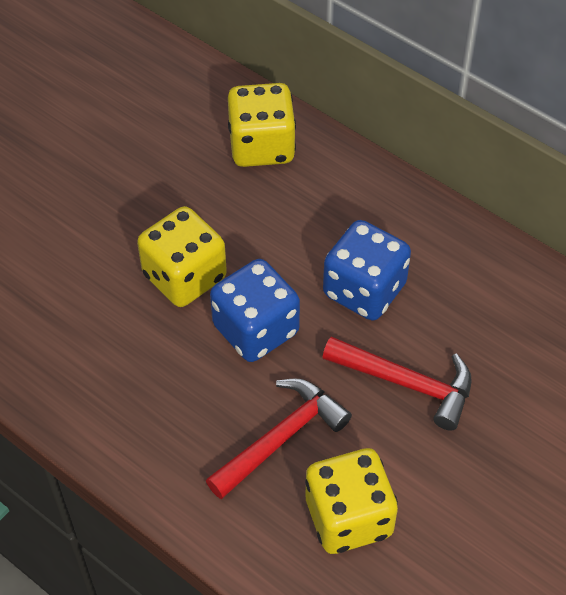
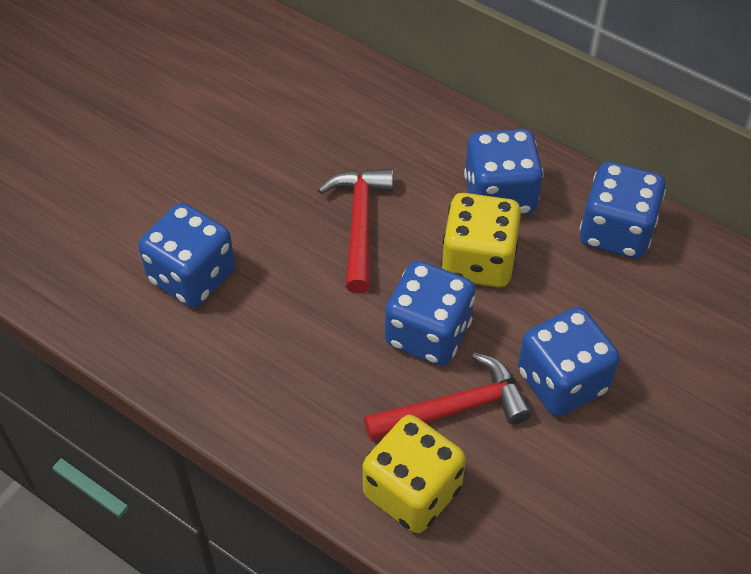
blue dice: [210,259,300,362] [323,220,411,321] = 2 -> [138,203,235,307] [385,261,475,366] [464,129,544,215] [518,307,620,417] [579,161,666,259] = 5
yellow dice: [137,206,227,307] [228,83,296,167] [305,448,398,554] = 3 -> [363,415,466,533] [441,193,521,287] = 2

